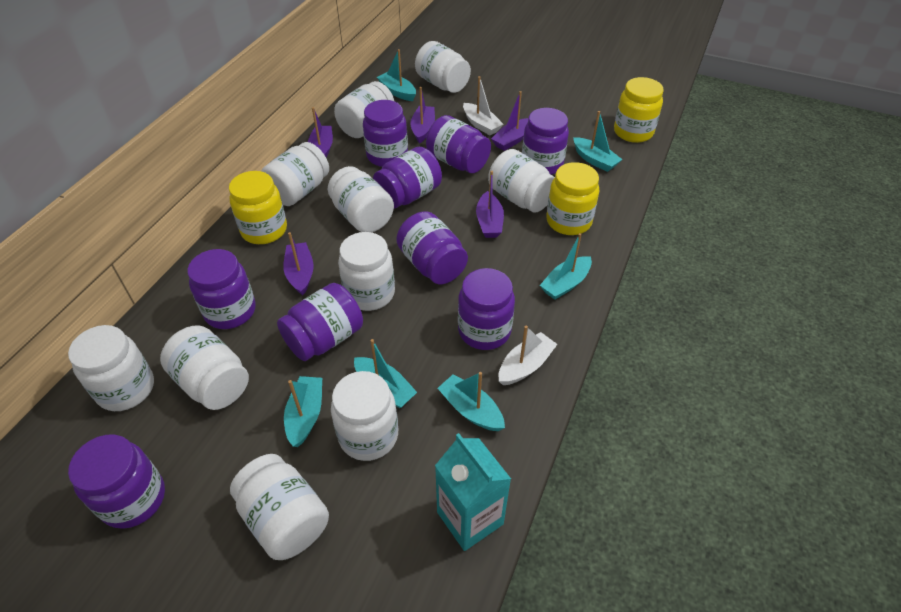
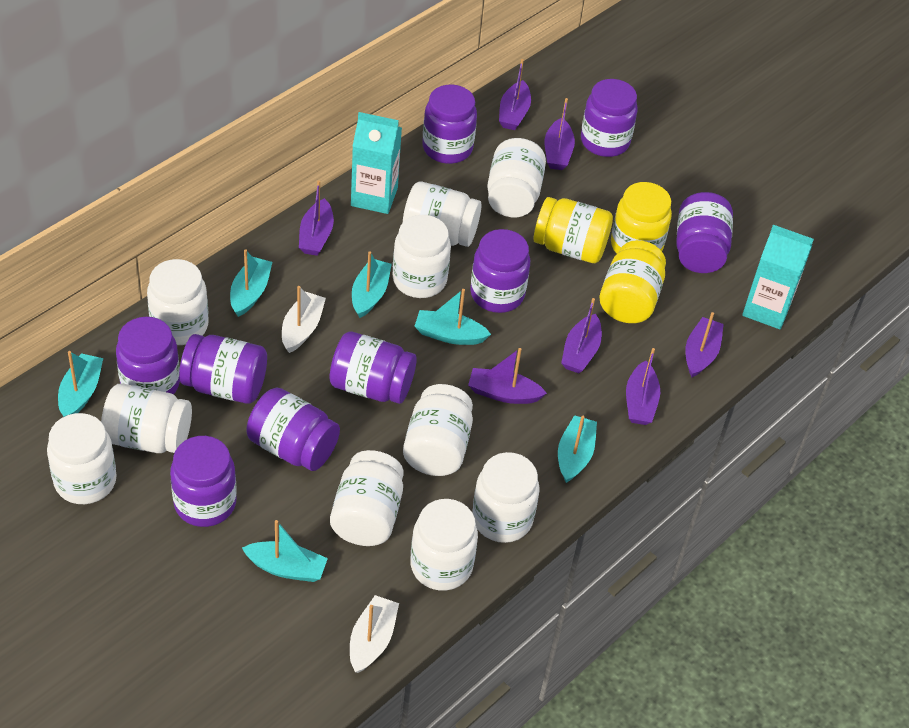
purple boat: [283,232,314,295] [308,107,333,157] [410,87,435,144] [476,171,504,238] [491,91,528,151] = 5 -> [299,181,334,256] [468,348,547,404] [499,59,531,130] [545,98,575,170] [561,298,602,373] [626,348,660,425] [685,312,724,377] = 7
turquoise carton: [435,433,511,551] = 1 -> [351,112,402,214] [742,225,814,329] = 2

